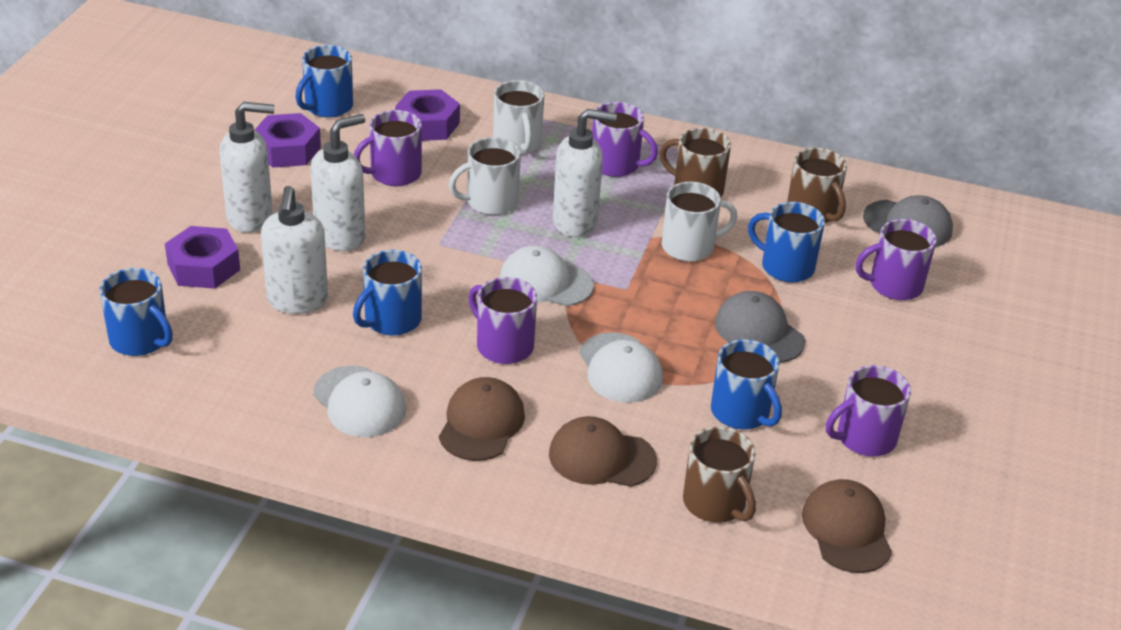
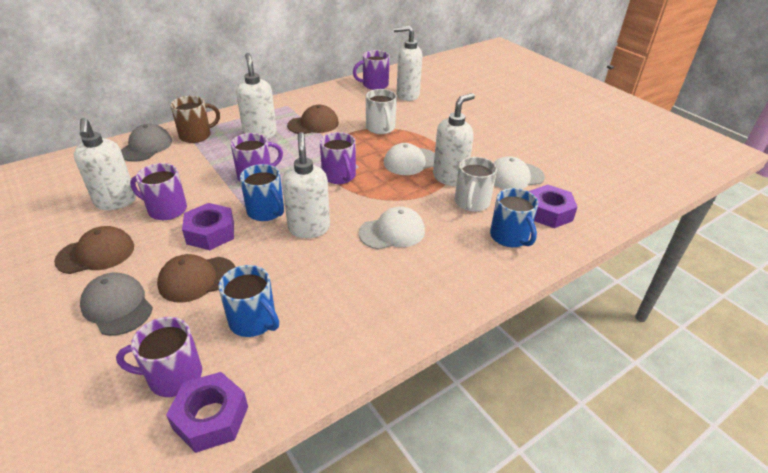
blue mug: [99,268,173,356] [295,45,353,118] [353,250,422,336] [711,339,782,429] [748,202,825,283] = 5 -> [218,265,279,337] [240,164,284,221] [490,188,539,247] = 3
brown mug: [660,128,731,197] [683,426,756,523] [787,148,847,223] = 3 -> [170,96,220,143] = 1
white mug: [449,137,521,215] [493,80,544,154] [662,182,738,262] = 3 -> [366,89,397,134] [455,157,497,212] = 2
white soap dispenser: [219,102,274,233] [261,186,328,314] [310,114,365,251] [553,109,617,237] = 4 -> [74,118,136,210] [236,53,277,139] [282,132,330,238] [394,26,422,101] [433,93,475,186] = 5

